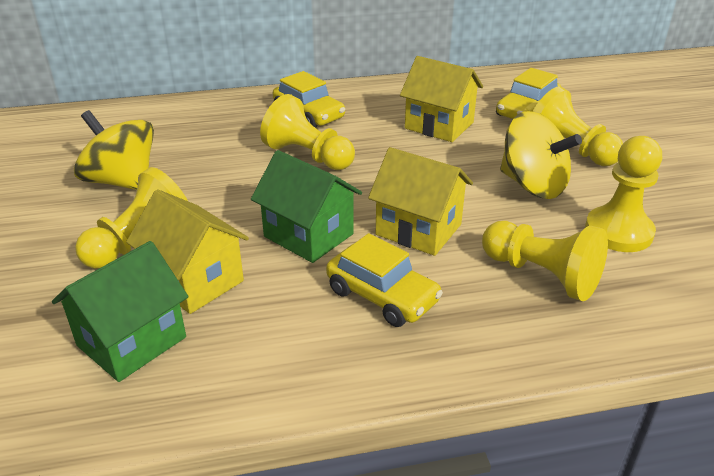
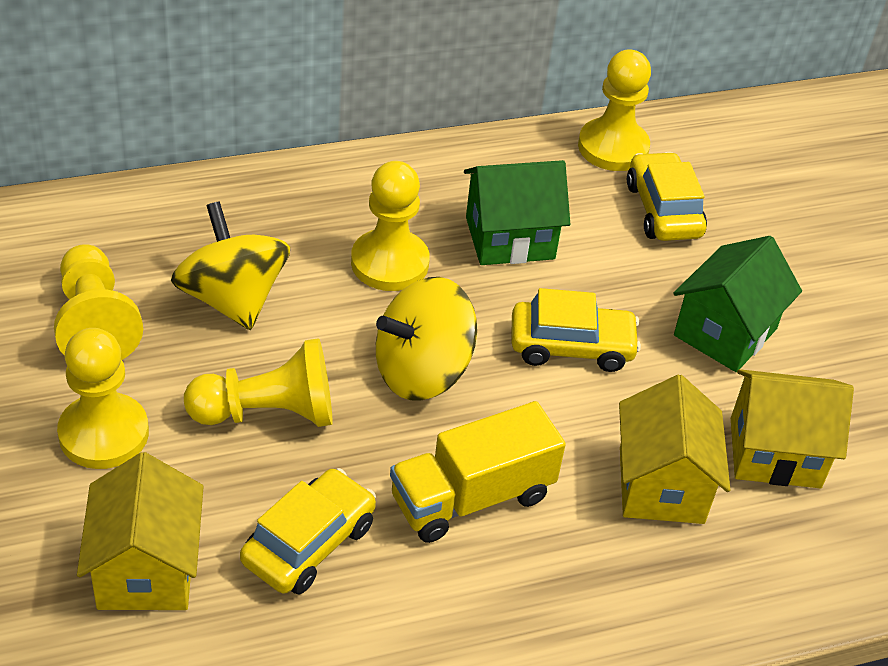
yellow truck: none = 0 -> [390,401,566,543] = 1

